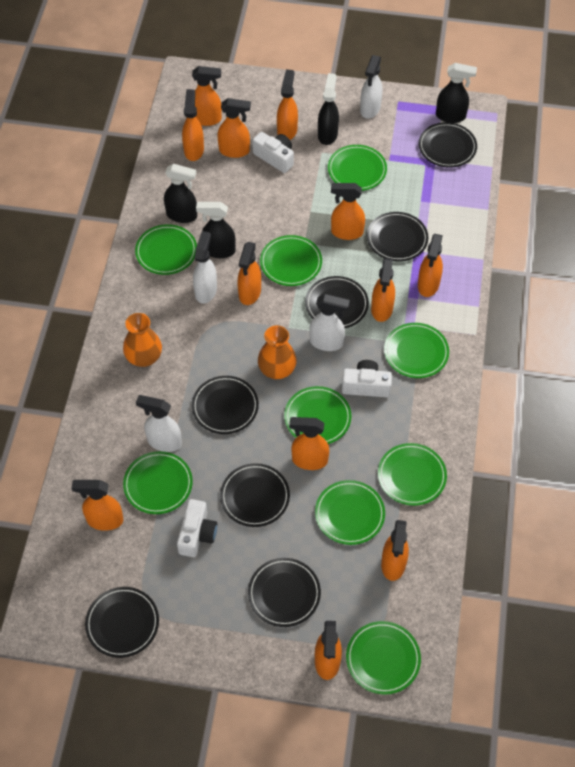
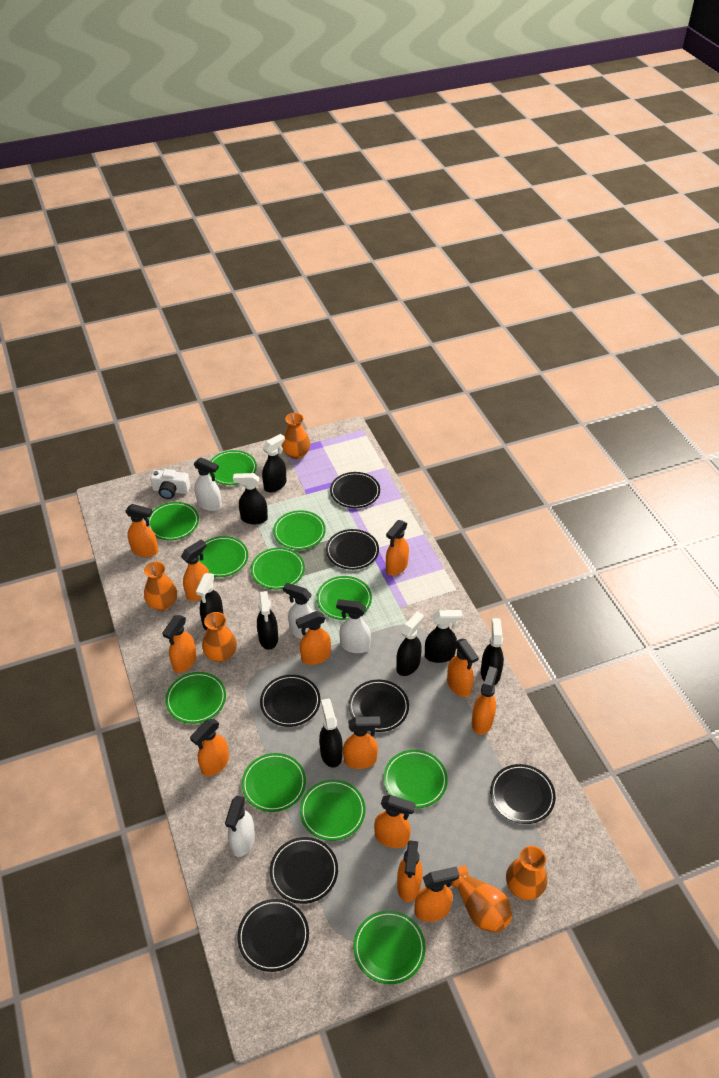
black spray bottle: [164,164,197,223] [196,202,236,258] [318,73,339,145] [436,63,477,123] = 4 -> [196,573,223,630] [233,473,268,524] [257,591,278,650] [262,434,286,492] [319,698,343,768] [396,611,424,676] [425,610,462,663] [481,618,504,685] = 8
green plate: [123,451,193,514] [135,224,197,275] [260,235,322,286] [284,386,351,444] [315,480,385,545] [328,145,387,191] [346,621,421,695] [378,443,447,506] [384,323,449,378] = 9 -> [148,502,199,540] [165,672,226,724] [198,536,248,577] [209,450,257,485] [242,753,306,812] [251,548,305,589] [273,511,326,550] [300,779,365,841] [316,576,372,620] [353,910,425,984] [383,750,448,808] = 11
orange vase: [123,313,162,367] [258,325,297,379] = 2 -> [144,561,177,611] [202,612,237,662] [282,413,310,459] [451,865,512,933] [506,846,547,900] = 5
white camera: [177,499,217,557] [252,132,294,173] [342,360,392,397] = 3 -> [150,469,190,499] = 1

